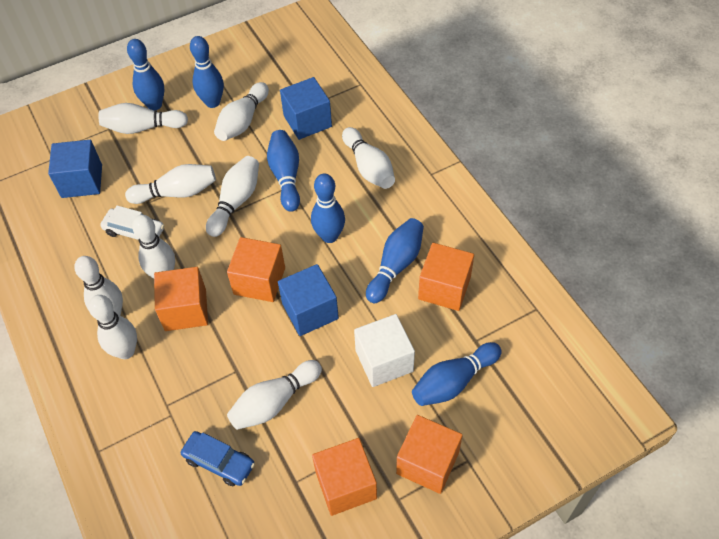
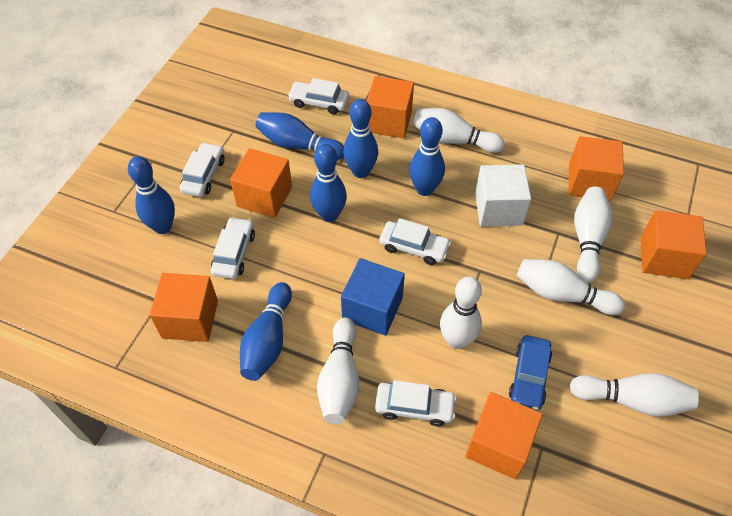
blue cube: [48,140,102,198] [278,264,339,336] [280,77,332,140] = 3 -> [341,258,405,336] = 1
orange cube: [154,267,208,331] [227,237,285,302] [312,438,377,516] [396,415,463,494] [418,243,474,311] = 5 -> [150,273,218,342] [230,148,292,218] [367,76,414,138] [465,392,542,479] [569,136,624,201] [641,210,707,279] = 6
white bowling pin: [74,256,123,315] [88,295,137,359] [99,103,188,134] [125,164,216,204] [132,215,175,278] [206,156,259,237] [214,82,269,141] [227,360,322,430] [342,127,395,189] = 9 -> [317,317,359,424] [413,108,505,153] [440,276,482,349] [517,259,625,315] [570,373,699,417] [574,187,613,282] = 6
white car: [100,205,164,243] = 1 -> [179,142,225,197] [211,217,255,279] [288,78,349,114] [375,380,457,427] [379,218,451,265] = 5

